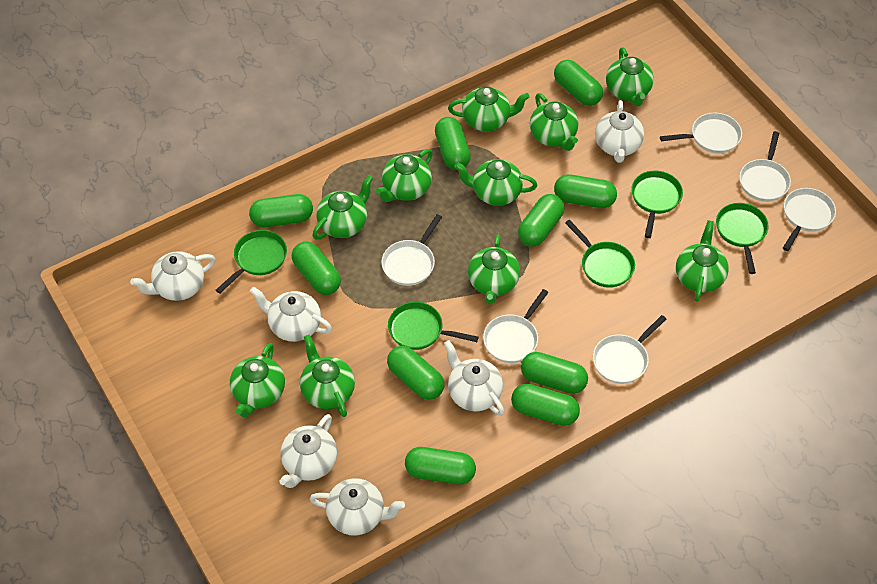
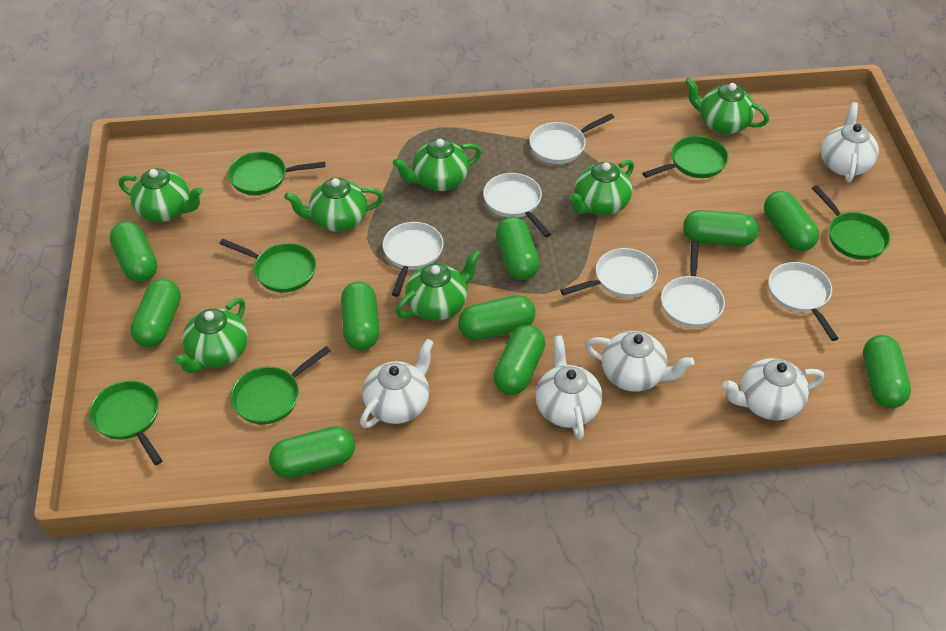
green pan: [216,230,287,293] [388,302,479,350] [565,220,635,288] [631,171,683,238] [716,203,769,274] = 5 -> [89,381,163,465] [219,239,316,293] [228,152,325,195] [231,346,331,425] [643,136,728,178] [812,185,891,260] = 6
green teapot: [230,343,285,418] [300,335,355,417] [313,175,373,240] [376,149,433,202] [448,87,530,131] [454,159,537,206] [468,235,520,304] [530,93,578,151] [606,47,654,106] [676,220,729,302] = 10 -> [119,168,203,222] [174,298,248,373] [284,178,384,232] [393,138,482,191] [395,250,481,321] [569,160,634,215] [685,77,769,135] = 7
white teapot: [130,251,216,301] [250,287,332,342] [279,414,337,488] [310,478,405,536] [444,340,504,416] [595,100,644,163] = 6 -> [360,339,434,428] [536,335,603,440] [586,331,694,392] [723,358,824,421] [821,102,879,182] = 5

